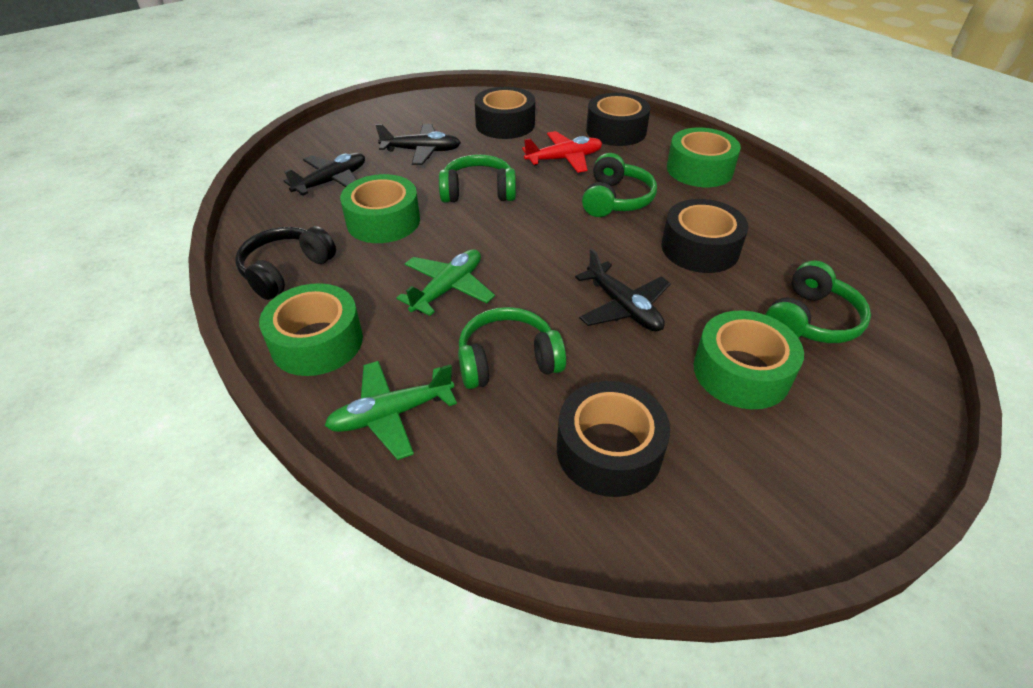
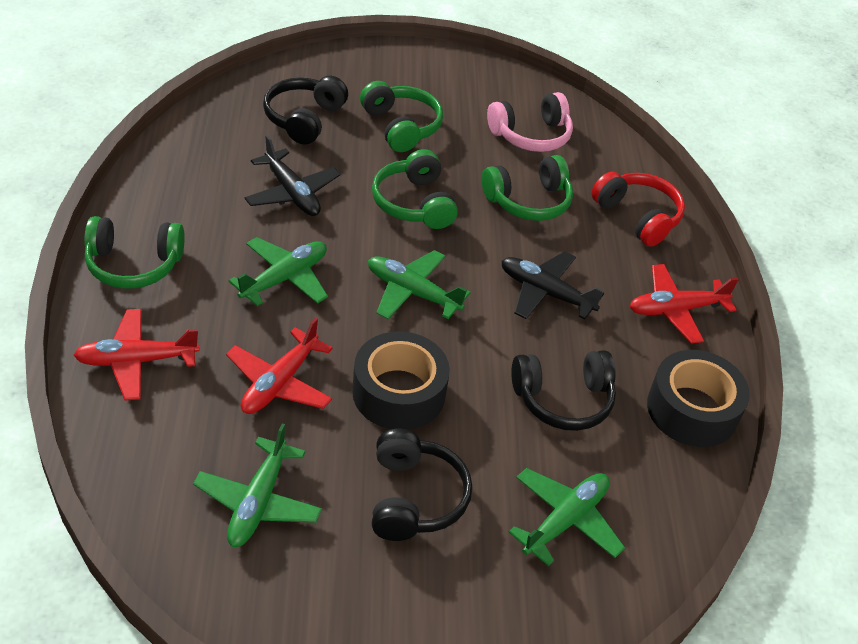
black headphones: [236,226,336,300] = 1 -> [263,76,348,145] [372,429,472,541] [511,350,616,431] = 3
black plane: [284,153,365,196] [376,124,461,165] [575,249,671,332] = 3 -> [244,135,340,216] [501,251,604,319] = 2
black tape: [474,87,535,139] [557,381,670,497] [586,93,651,146] [661,199,749,273] = 4 -> [352,331,450,430] [647,350,750,447] = 2
green plane: [325,361,457,460] [397,249,495,316] = 2 -> [193,423,322,547] [228,237,328,306] [368,250,471,319] [509,468,625,566] = 4
green tape: [259,283,363,376] [340,174,420,243] [667,128,741,187] [694,310,804,409] = 4 -> none = 0
pink headphones: none = 0 -> [487,92,573,152] = 1
red headphones: none = 0 -> [592,172,685,247] = 1
red plane: [522,131,602,173] = 1 -> [74,309,200,400] [226,318,333,414] [629,264,739,344] = 3

